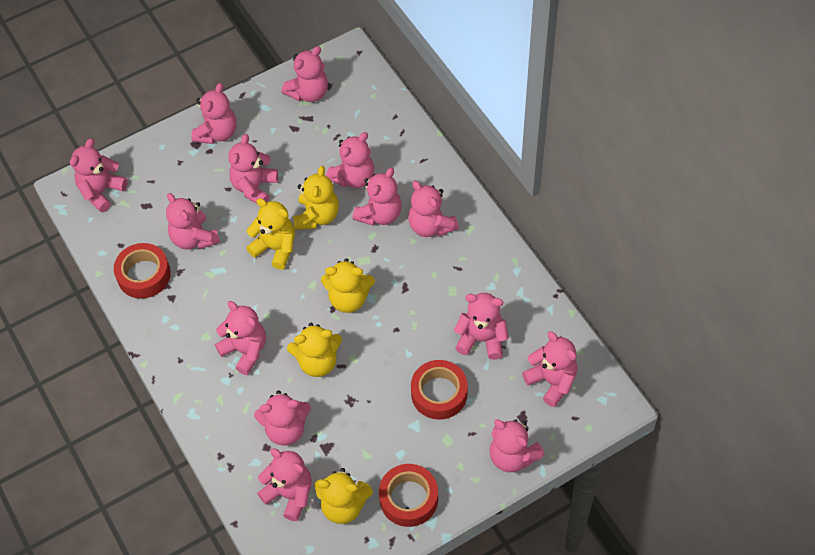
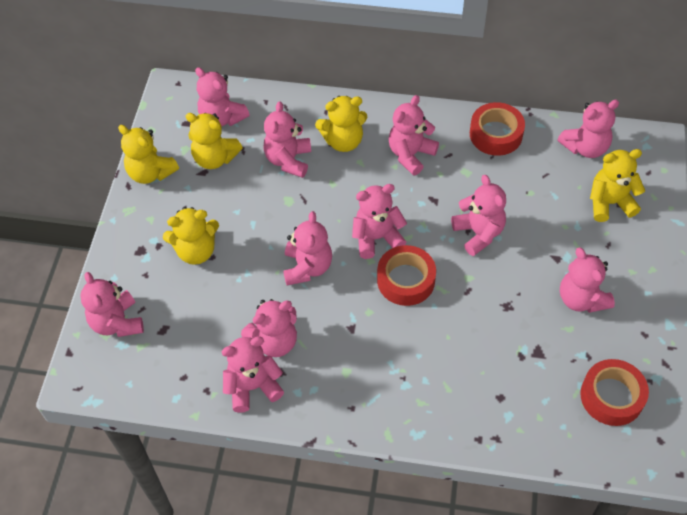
pink teddy bear: [70,138,128,212] [166,193,220,250] [191,83,237,144] [215,301,266,375] [228,134,278,204] [254,390,311,445] [257,448,312,521] [281,46,328,102] [326,132,374,188] [353,168,402,226] [408,181,459,237] [454,293,509,360] [489,419,545,472] [522,331,577,407] = 14 -> [80,272,144,337] [195,67,250,127] [221,336,284,413] [241,299,297,357] [263,101,311,178] [283,211,332,285] [352,184,407,259] [388,95,439,176] [451,175,506,256] [557,100,619,158] [560,248,615,313] = 11

